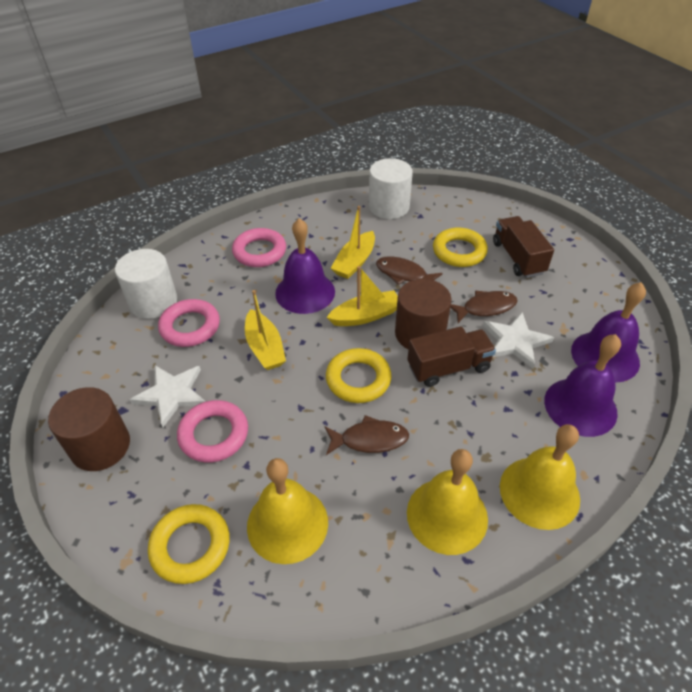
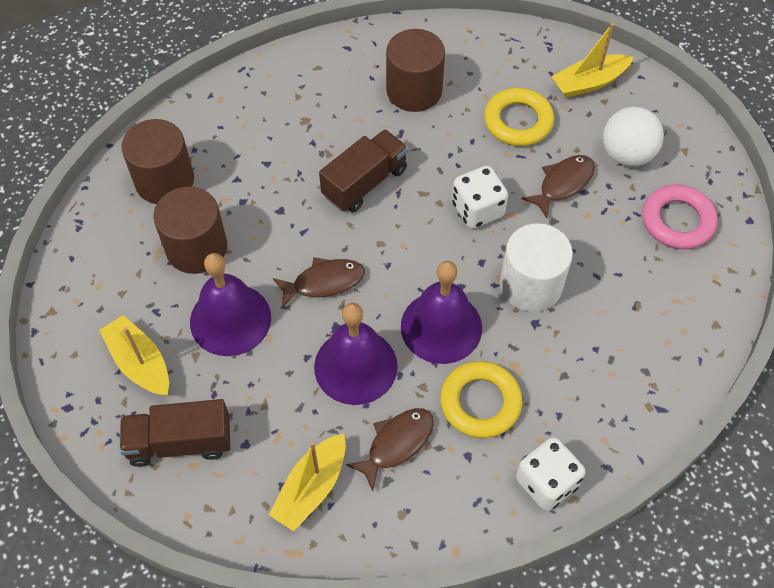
brown cylinder: [48,387,130,471] [395,279,452,349] = 2 -> [121,119,194,204] [153,186,227,274] [386,29,445,112] = 3
pink ring: [158,299,220,347] [177,400,248,463] [232,228,286,267] = 3 -> [642,185,717,249] = 1
white ball: none = 0 -> [603,107,664,167] = 1
white cylinder: [115,249,177,319] [369,158,413,219] = 2 -> [500,223,573,312] = 1
white dice: none = 0 -> [452,166,508,229] [516,437,586,511] = 2
white star: [130,365,206,427] [483,312,554,369] = 2 -> none = 0
yellow bell: [247,458,328,564] [407,449,488,555] [500,424,580,530] = 3 -> none = 0
yellow ring: [148,504,230,584] [326,348,392,403] [433,228,488,267] = 3 -> [440,361,522,438] [484,88,554,146] = 2

